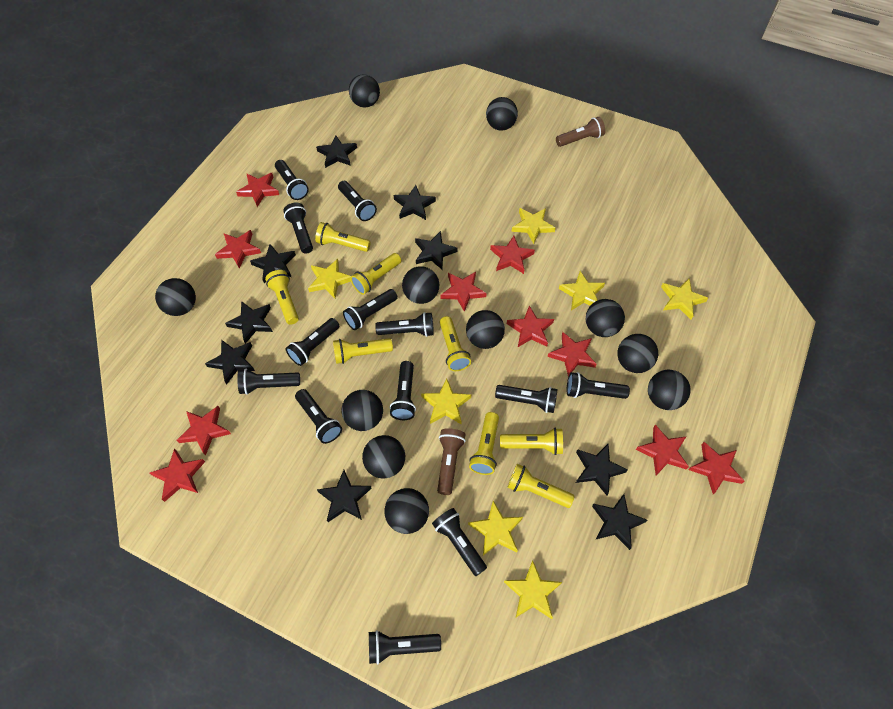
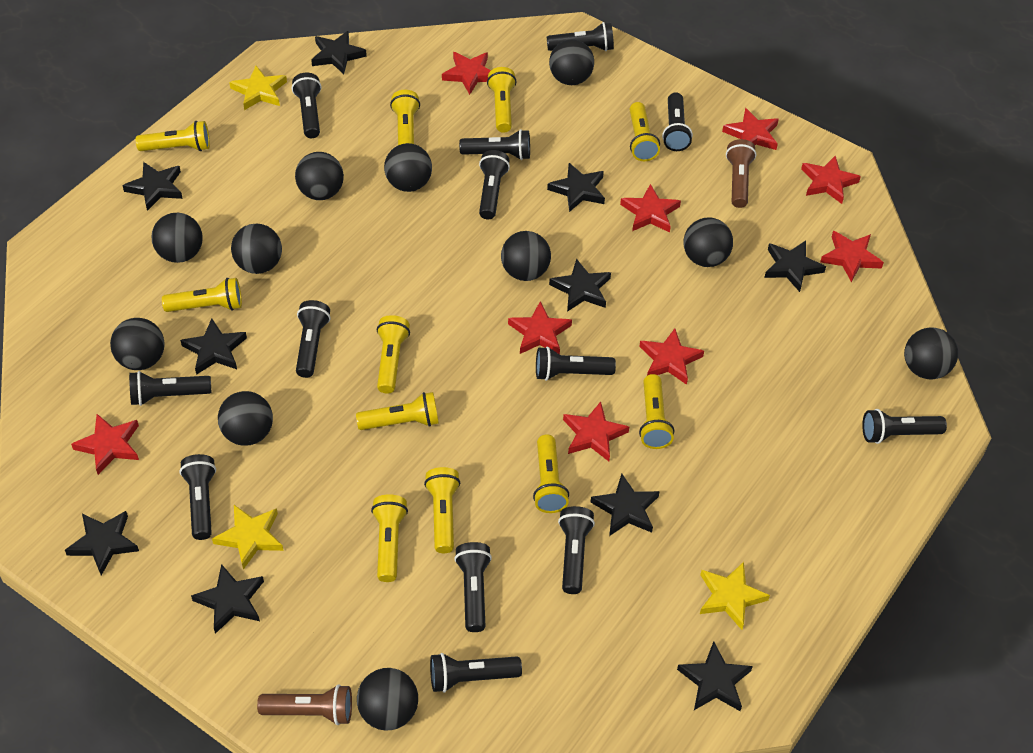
black star: [205,340,255,384] [225,301,273,344] [250,244,296,283] [316,135,357,168] [317,470,372,522] [394,185,436,220] [415,231,458,269] [576,444,628,495] [592,494,647,550] = 9 -> [65,511,139,576] [122,162,183,211] [180,318,247,375] [191,564,264,634] [311,31,367,74] [547,163,605,212] [549,258,611,312] [591,474,660,536] [677,641,753,711] [764,241,826,292] = 10
red star: [150,449,205,502] [177,406,231,456] [215,230,261,268] [236,173,279,207] [440,272,487,312] [490,236,535,274] [507,306,554,347] [548,332,597,377] [636,425,689,475] [688,442,744,494] = 10 -> [71,414,139,475] [442,52,491,95] [508,301,572,354] [563,401,629,461] [620,184,681,233] [639,328,704,385] [722,108,779,150] [801,155,861,204] [820,231,884,282] = 9
yellow flashlight: [265,270,299,325] [315,222,371,252] [333,338,393,364] [351,253,401,295] [439,316,471,371] [469,412,499,475] [500,428,563,455] [507,464,575,508] = 8 -> [136,121,210,151] [162,278,242,312] [356,392,439,430] [371,494,408,582] [377,315,410,394] [390,90,420,145] [424,467,460,553] [487,67,516,133] [533,434,569,513] [630,102,660,161] [639,374,674,449] = 11
yellow star: [308,259,351,299] [421,378,471,424] [468,501,523,556] [504,560,562,619] [512,208,556,244] [559,271,605,310] [661,278,708,320] = 7 -> [212,505,283,570] [229,66,287,110] [700,562,770,630] = 3

